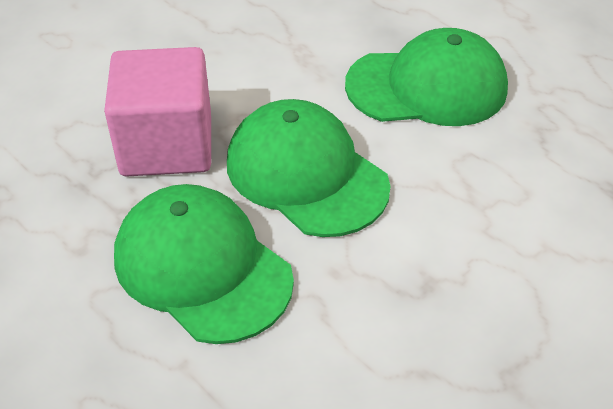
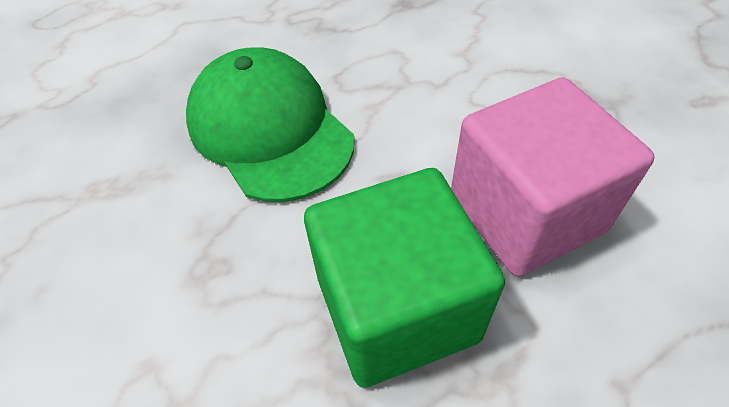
green cap: [114,184,294,344] [227,99,390,237] [345,28,508,126] = 3 -> [186,47,354,202] = 1
green cube: none = 0 -> [304,168,505,388] = 1

